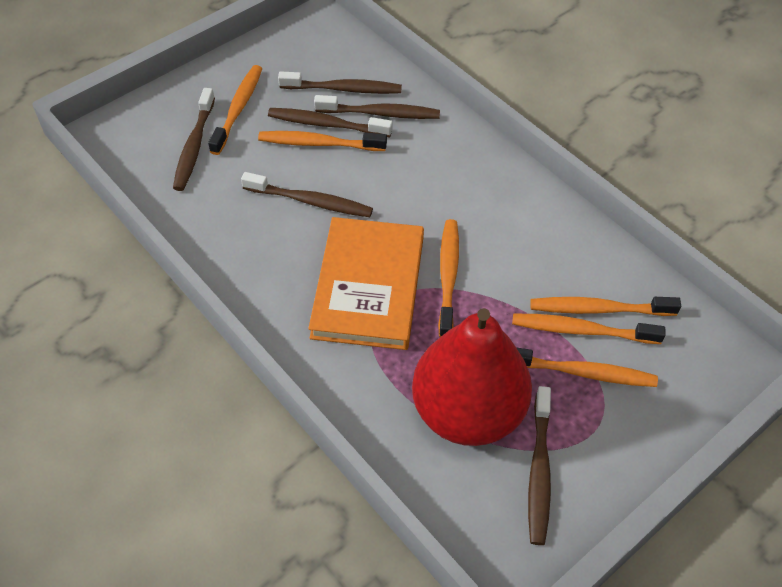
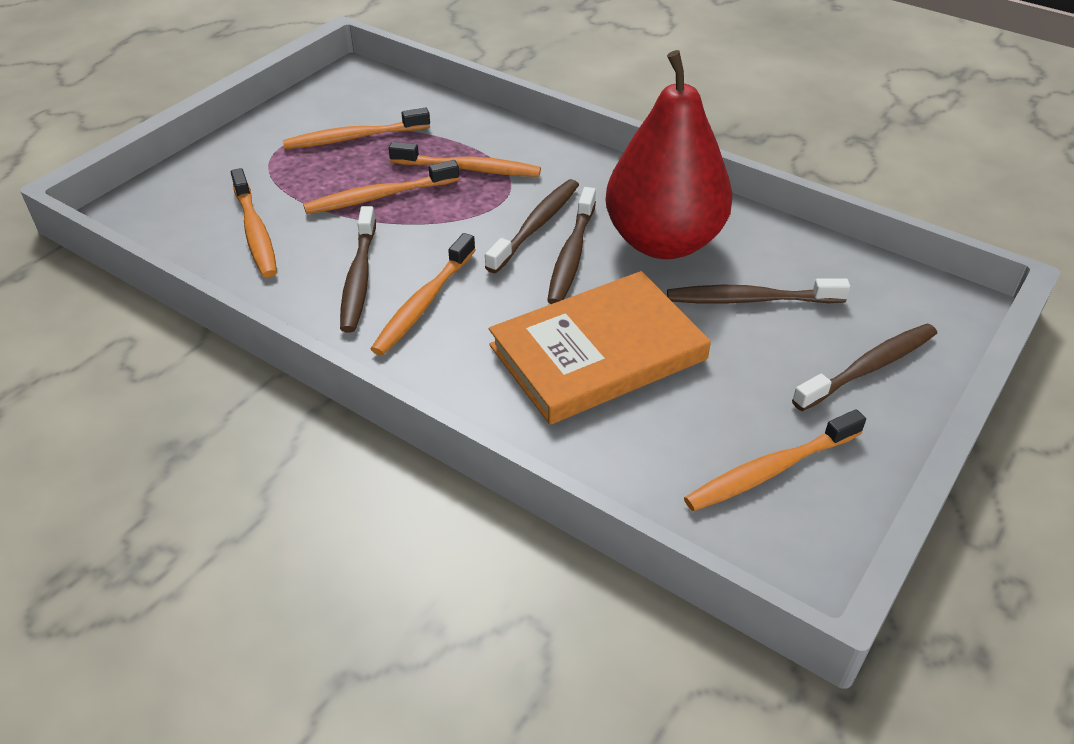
brown toothbrush: [173,88,215,191] [241,172,373,217] [268,108,393,137] [278,71,402,94] [314,95,440,119] [528,386,551,545] = 6 -> [340,206,376,332] [485,179,579,273] [547,187,596,304] [667,278,850,304] [792,324,937,411] = 5

